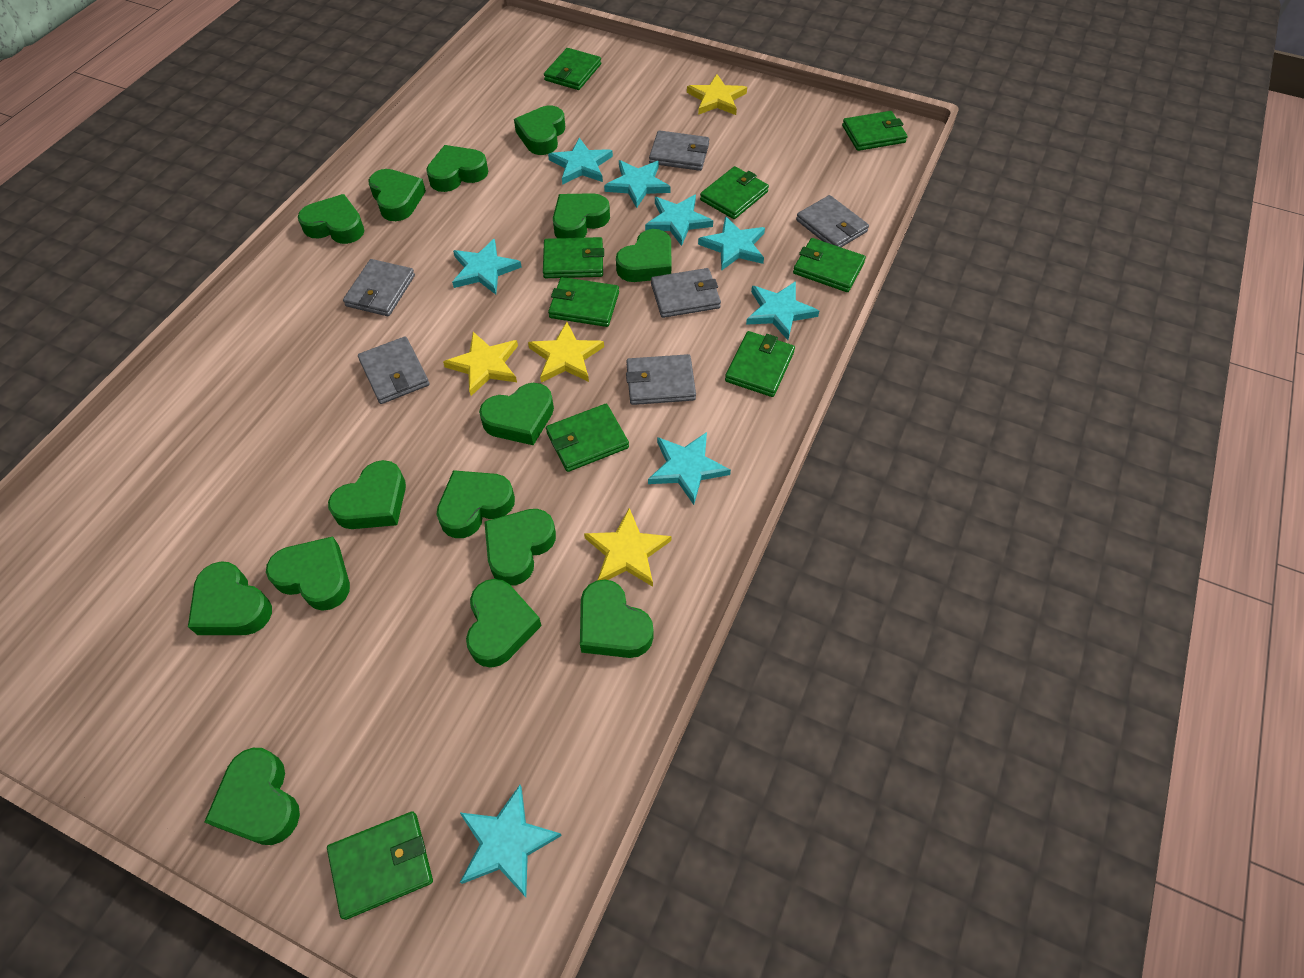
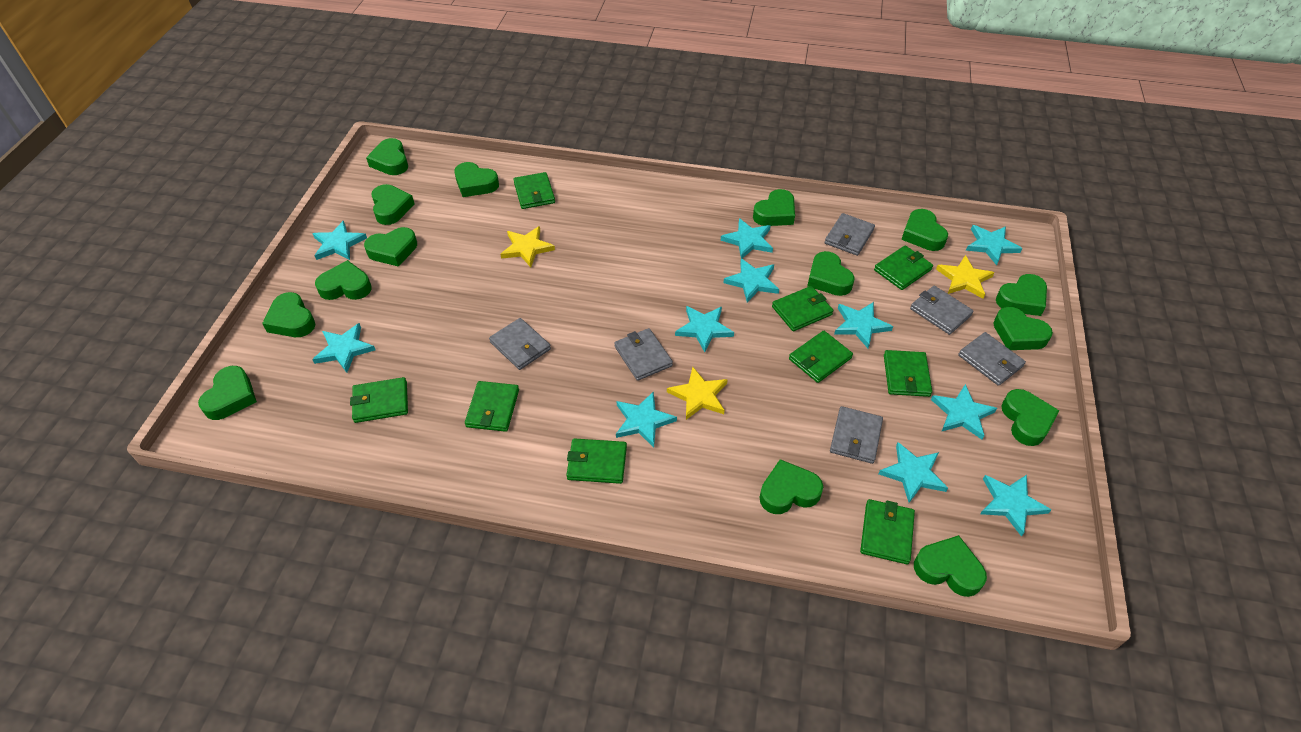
turquoise star: [452,239,522,294] [459,785,562,897] [548,138,613,185] [604,160,671,208] [645,195,713,246] [648,432,731,505] [698,216,765,271] [746,281,819,340] = 8 -> [312,220,367,260] [312,323,376,373] [616,392,677,448] [675,306,734,352] [721,218,773,258] [724,258,779,302] [834,302,893,348] [878,442,948,503] [931,384,997,440] [966,225,1023,265] [980,475,1051,537] = 11
yellow star: [443,332,518,396] [528,322,604,383] [584,508,671,587] [687,74,747,115] = 4 -> [500,226,555,267] [667,367,728,420] [936,255,995,299] = 3

